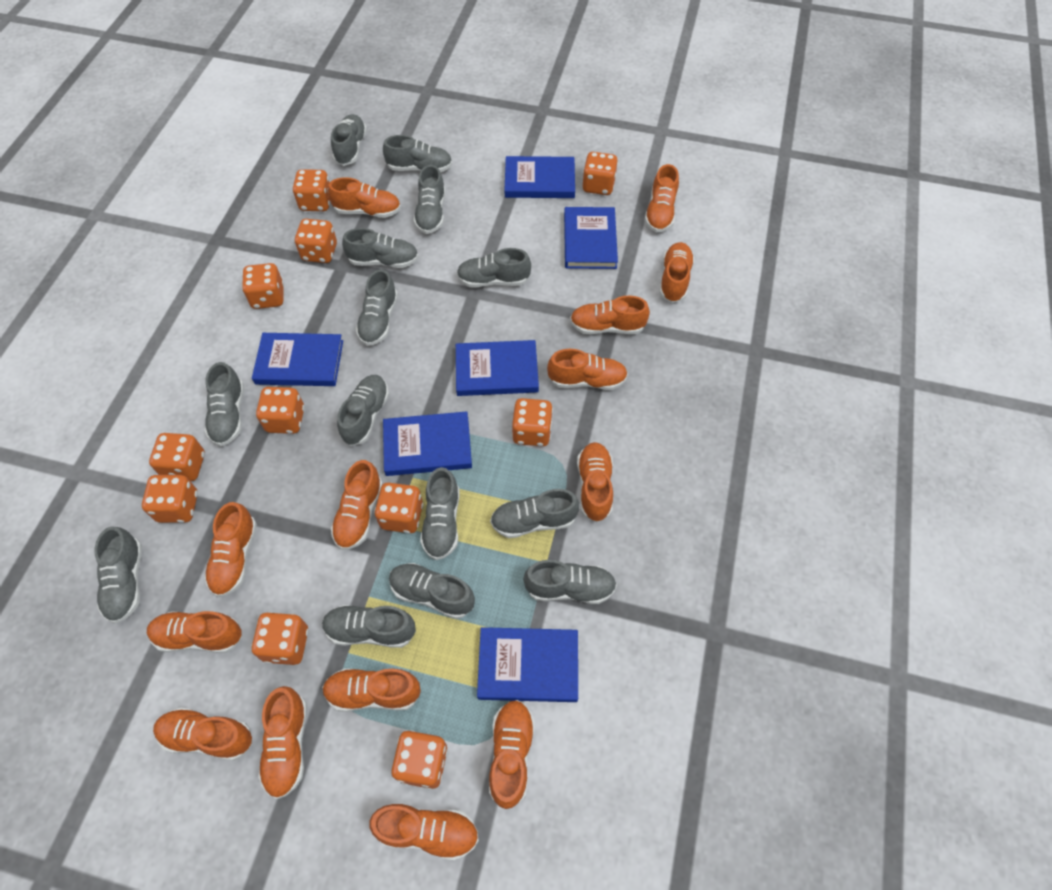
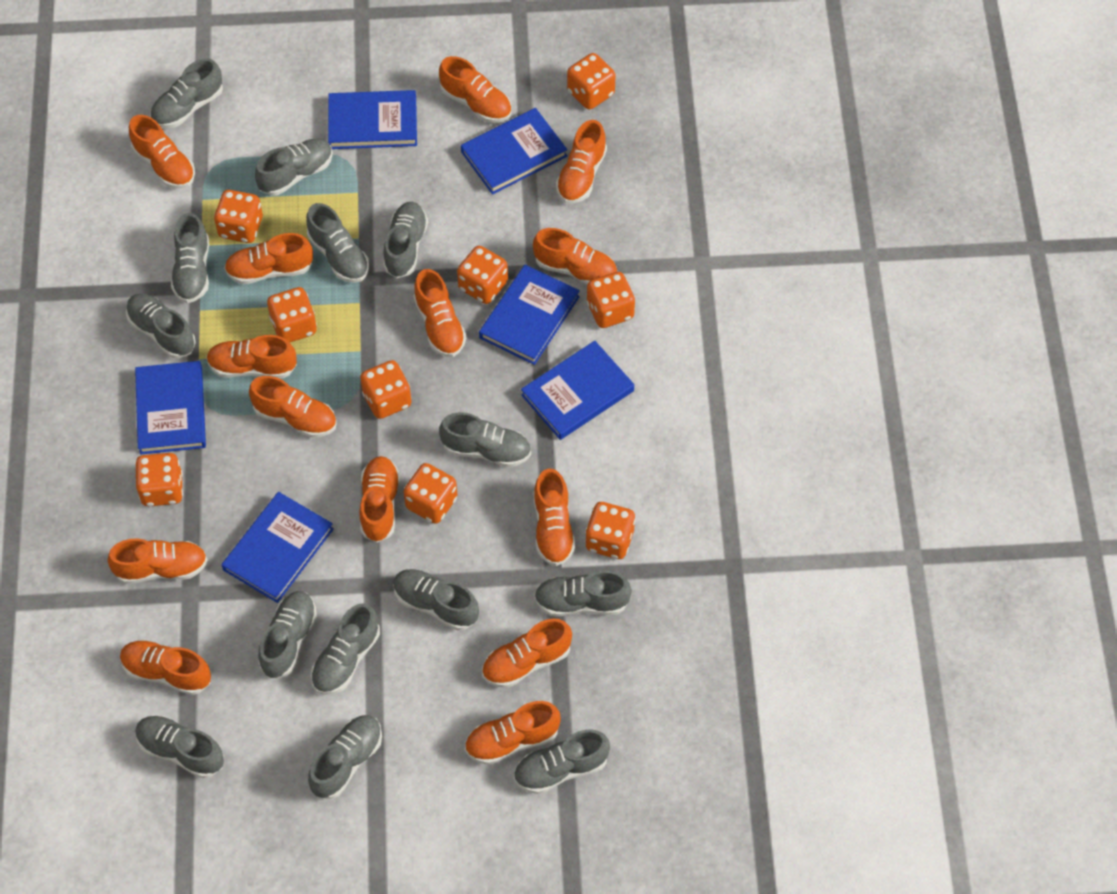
orange dice: [142,475,198,523] [149,433,205,481] [242,263,284,309] [251,612,309,665] [256,387,305,434] [293,169,330,211] [294,219,337,263] [374,482,423,533] [392,730,448,790] [512,398,553,446] [583,152,618,195] = 11 -> [135,453,183,506] [214,190,263,243] [267,287,317,343] [360,360,412,419] [404,463,457,524] [457,246,508,304] [567,53,616,110] [585,502,636,559] [586,272,635,328] = 9

